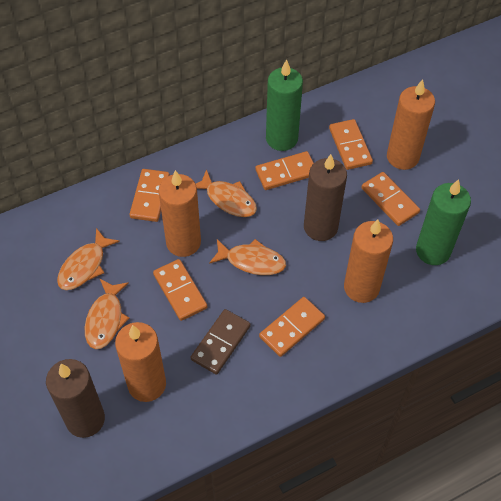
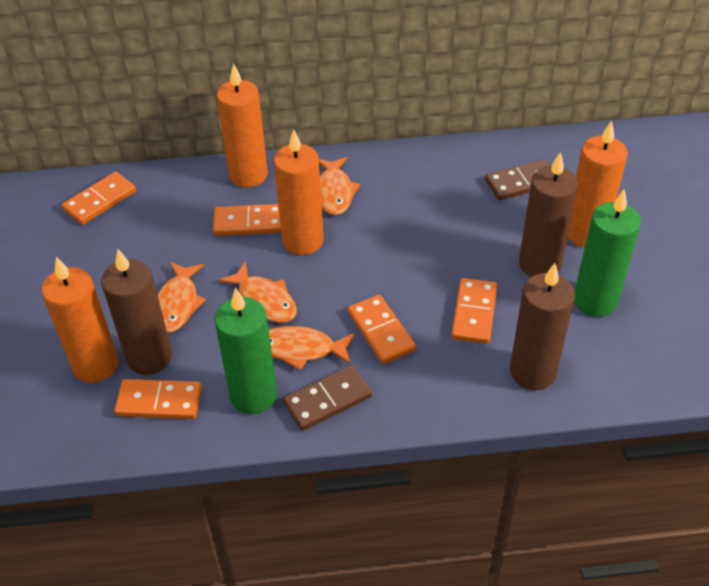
brown candle: [46,359,105,438] [304,154,347,241] = 2 -> [101,249,172,375] [510,263,575,390] [519,152,578,277] = 3
brown domino: [191,309,251,375] = 1 -> [283,365,372,431] [485,159,550,200] = 2
orange domino: [129,169,170,222] [153,259,207,321] [255,151,314,190] [259,297,325,357] [329,119,373,170] [362,172,420,226] = 6 -> [62,171,136,225] [114,379,202,419] [213,204,281,236] [348,295,416,364] [451,278,497,344] = 5

